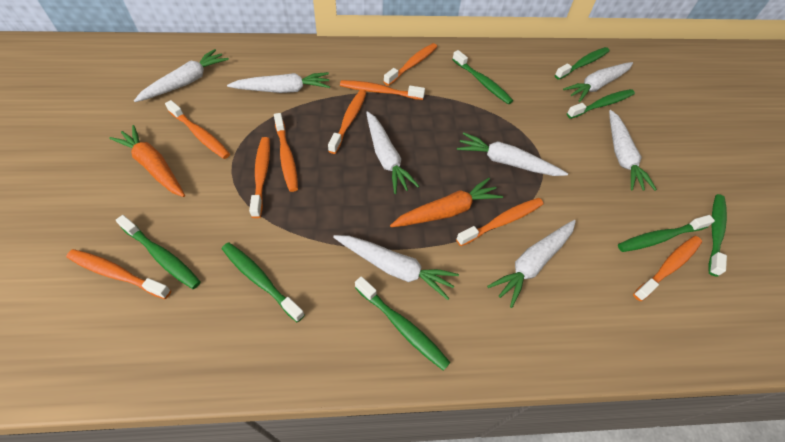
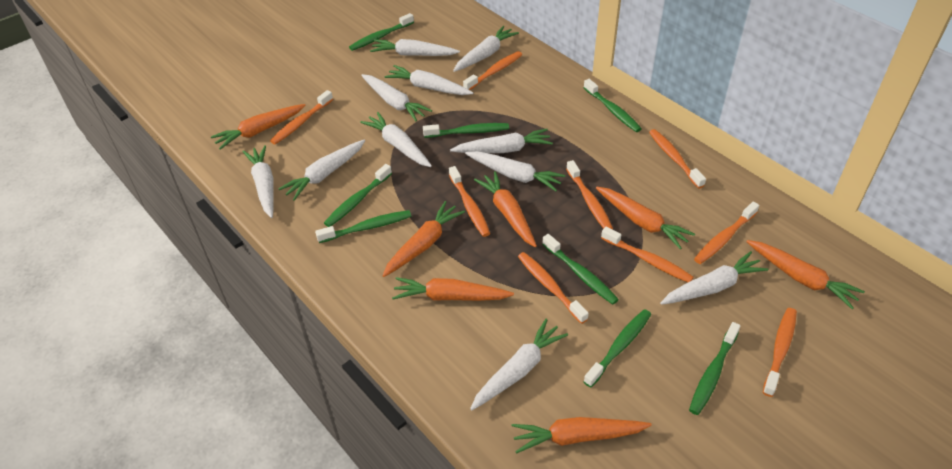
orange carrot: [109,125,185,197] [390,178,503,227] = 2 -> [211,104,306,150] [382,201,465,277] [392,277,514,301] [474,171,537,247] [511,417,652,454] [596,187,695,250] [746,240,865,309] = 7
white carrot: [134,49,229,102] [227,72,330,93] [333,235,459,300] [366,111,420,194] [457,132,568,176] [487,220,576,308] [563,62,633,102] [609,110,657,191] = 8 -> [243,145,274,218] [278,139,365,201] [360,112,432,167] [361,74,432,121] [370,39,460,56] [384,65,473,95] [450,129,553,153] [453,26,519,72] [465,151,565,191] [470,319,568,410] [660,251,768,305] = 11

